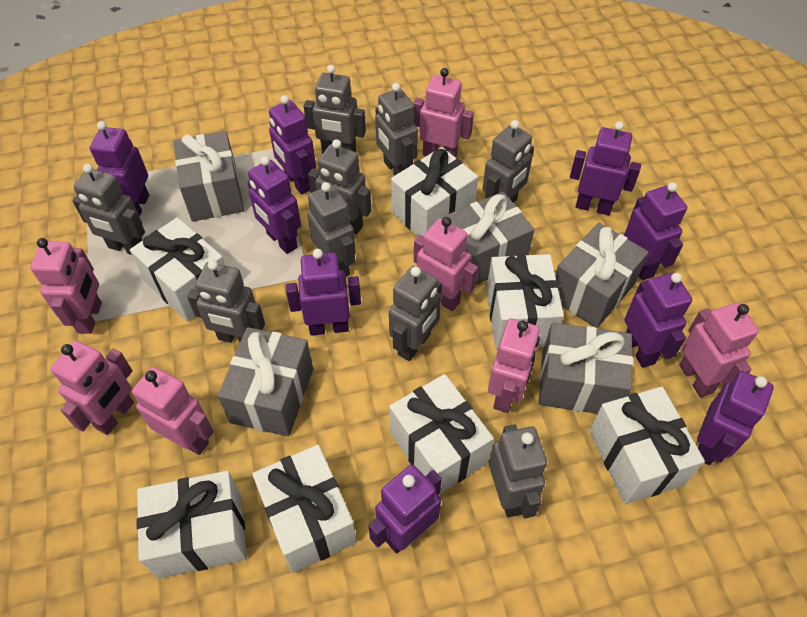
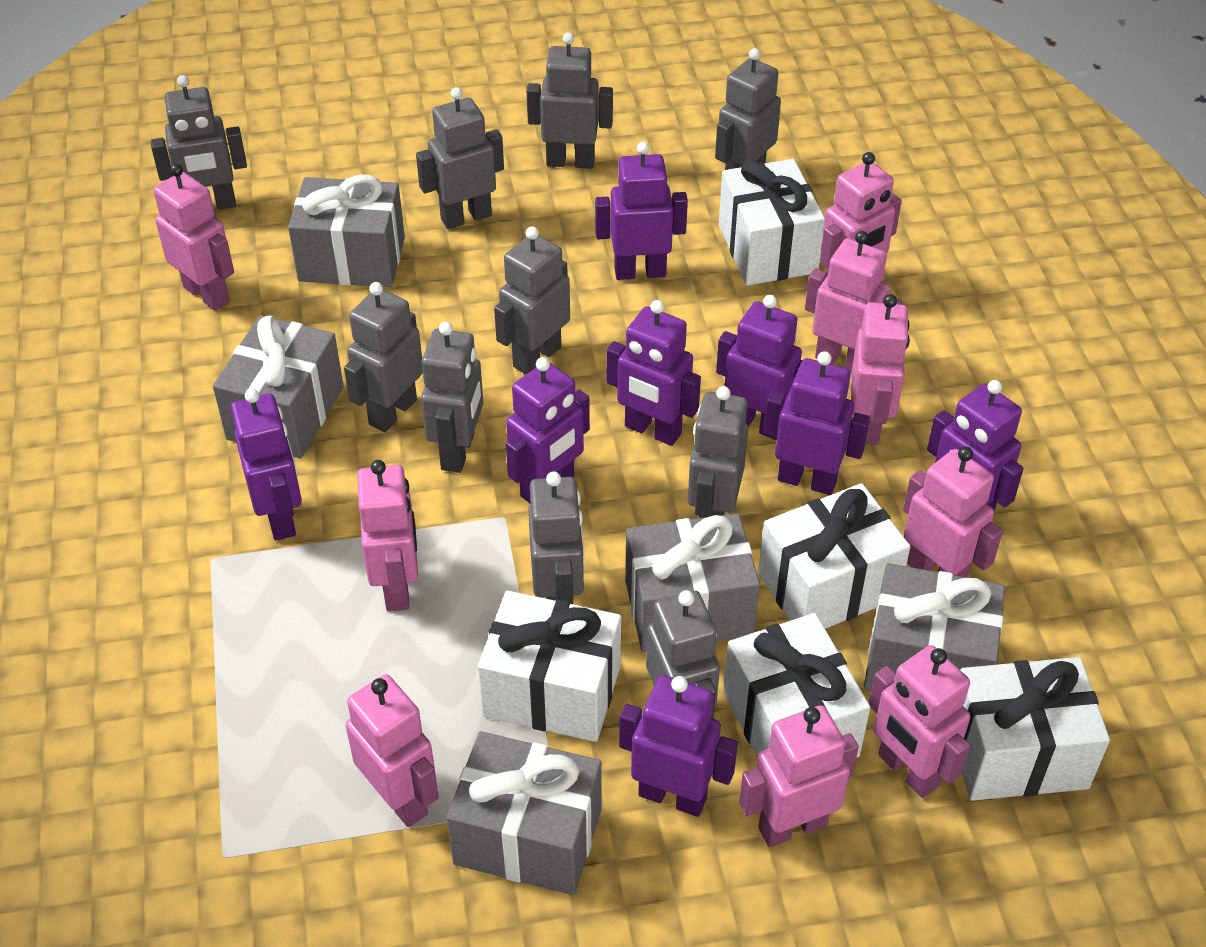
grey robot: [72,164,145,255] [187,260,265,343] [304,65,366,154] [307,182,356,277] [308,139,371,234] [375,83,418,176] [389,266,442,361] [483,120,534,203] [489,424,547,518] = 9 -> [151,75,247,210] [344,282,423,432] [416,87,504,229] [421,322,483,473] [494,226,570,374] [527,32,613,169] [528,472,584,604] [646,590,720,719] [688,386,748,518] [715,48,781,170] = 10
pink robot: [30,238,102,334] [50,340,134,435] [132,366,214,455] [413,68,474,158] [414,217,478,311] [488,318,540,413] [679,303,759,397] = 7 -> [153,164,234,310] [346,674,439,827] [357,460,418,612] [739,705,859,847] [805,231,902,372] [820,152,902,276] [851,294,910,445] [869,645,970,798] [903,447,1003,578] = 9
purple robot: [90,121,149,217] [248,156,301,254] [269,95,316,194] [286,249,361,336] [369,465,442,553] [570,121,641,215] [624,182,687,280] [624,273,692,368] [697,371,774,465] = 9 -> [231,389,302,541] [506,357,590,504] [595,142,688,280] [606,300,701,446] [619,675,738,817] [716,295,802,440] [763,351,870,495] [927,380,1024,512] = 8
white gift: [130,217,225,322] [136,471,247,579] [252,445,357,573] [389,374,494,493] [391,147,478,237] [486,254,564,349] [589,386,705,504] = 7 -> [478,591,621,742] [719,159,825,286] [723,613,870,758] [758,483,910,629] [960,657,1110,801] = 5

